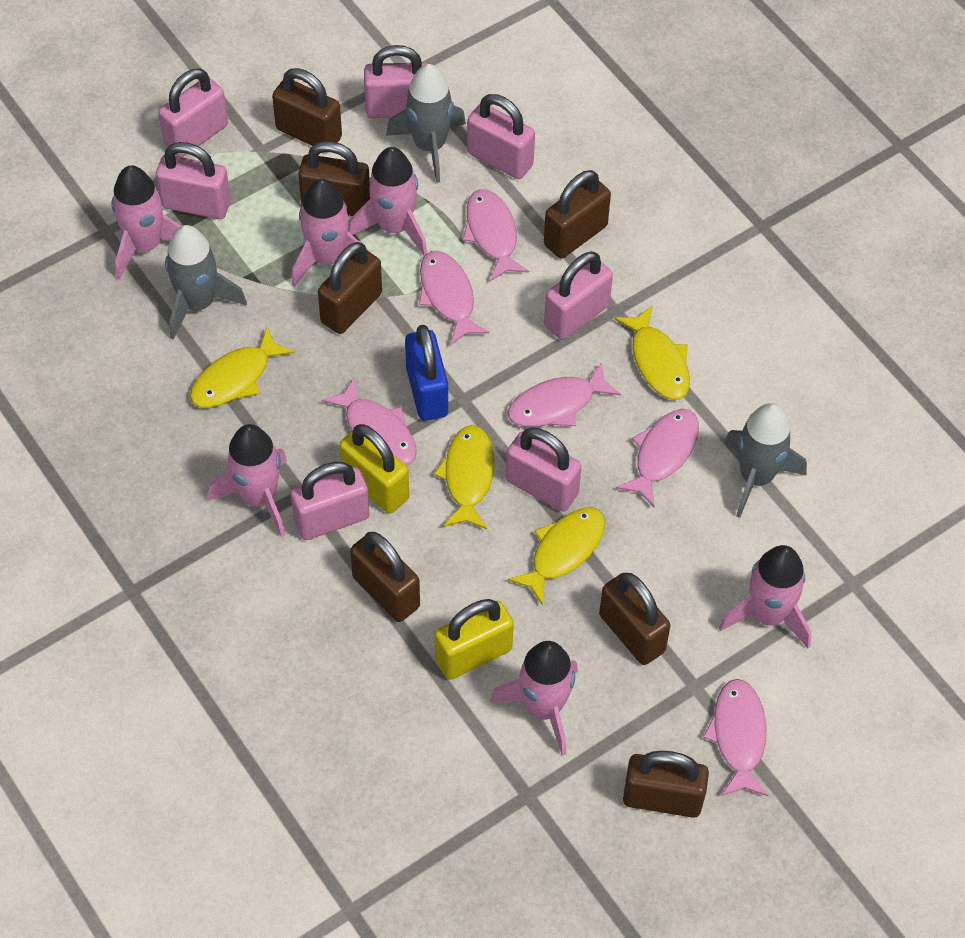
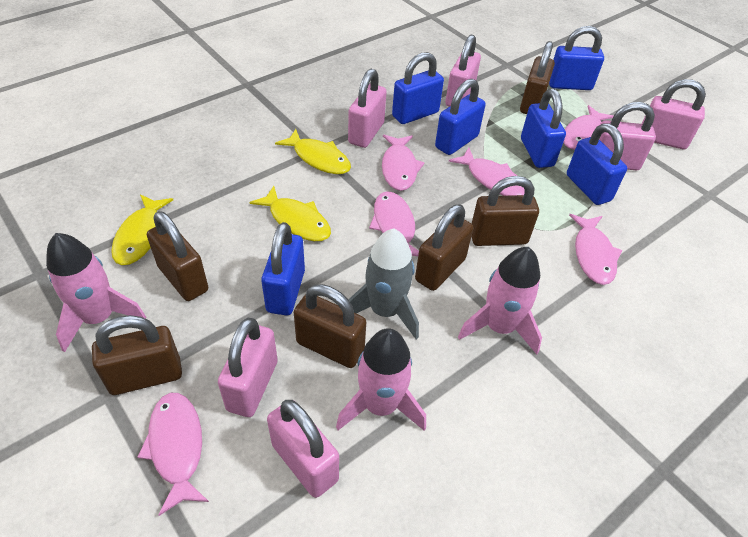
blue padlock: [405,325,448,421] = 1 -> [261,222,305,315] [392,52,444,124] [435,79,486,155] [521,89,566,168] [549,26,604,90] [567,123,627,205] = 6
brown padlock: [272,68,342,146] [298,141,370,216] [318,242,382,334] [350,532,420,622] [544,170,611,258] [599,573,671,665] [623,751,709,818] = 7 -> [92,315,182,395] [147,211,208,301] [294,284,366,368] [415,204,473,291] [471,176,539,246] [520,41,555,114] = 6
grey rocket: [165,225,247,340] [386,64,466,183] [724,403,807,518] = 3 -> [348,228,419,340] = 1
pink padlock: [156,142,231,219] [158,68,228,157] [291,462,370,540] [364,45,428,118] [467,94,535,179] [506,427,582,511] [544,252,613,340] = 7 -> [218,318,278,417] [267,400,339,498] [348,69,387,148] [445,35,481,107] [599,102,656,170] [642,79,706,149] = 6
pink rocket: [112,165,181,280] [208,424,287,537] [292,179,370,287] [348,147,427,256] [491,641,578,755] [719,545,811,648] = 6 -> [46,233,146,352] [336,328,426,431] [458,247,542,354] = 3
yellow fish: [190,327,295,408] [434,425,494,529] [508,507,605,606] [615,305,690,400] = 4 -> [111,194,173,265] [250,186,331,241] [275,129,351,174] = 3
yellow padlock: [339,424,409,514] [435,599,514,680] = 2 -> none = 0

